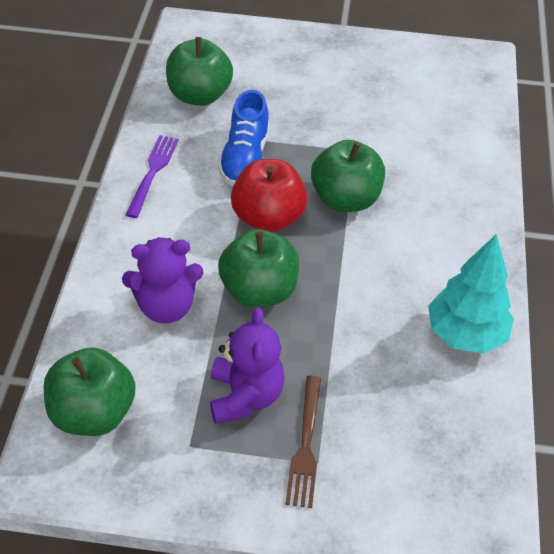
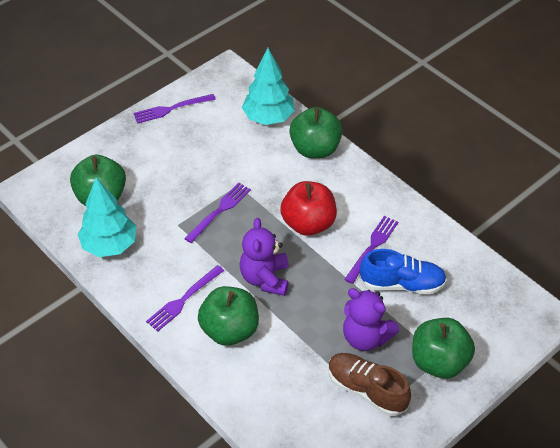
brown fork: [285,376,321,508] = 1 -> none = 0
brown shoe: none = 0 -> [328,353,411,416] = 1
purple fork: [126,135,179,218] = 1 -> [133,94,216,123] [146,265,224,331] [184,183,251,243] [344,216,398,284] = 4
turquoise tree: [428,234,514,353] = 1 -> [78,177,136,257] [242,48,295,125] = 2

